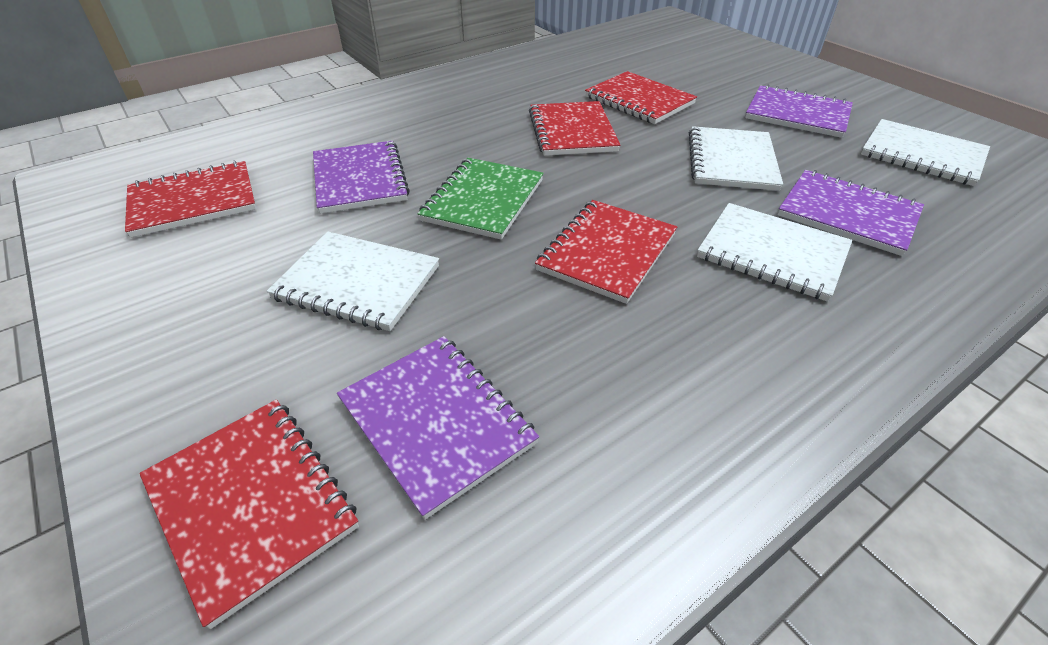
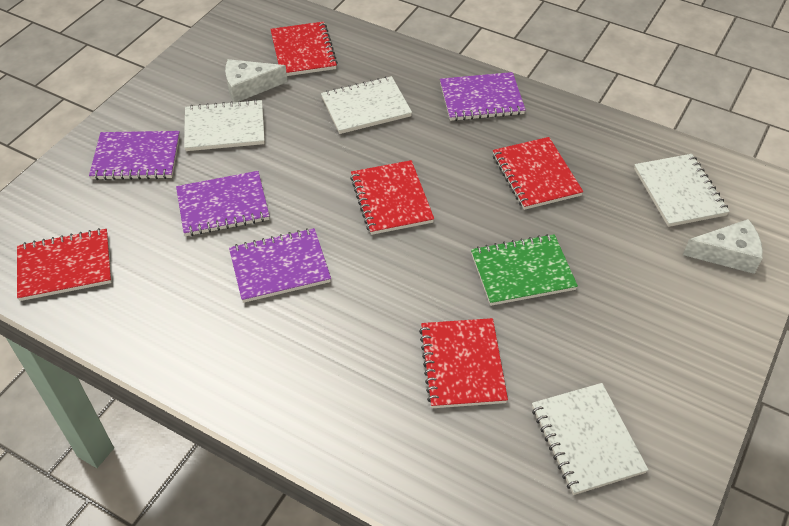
white cheese: none = 0 -> [225,59,288,102] [683,219,763,274] = 2

